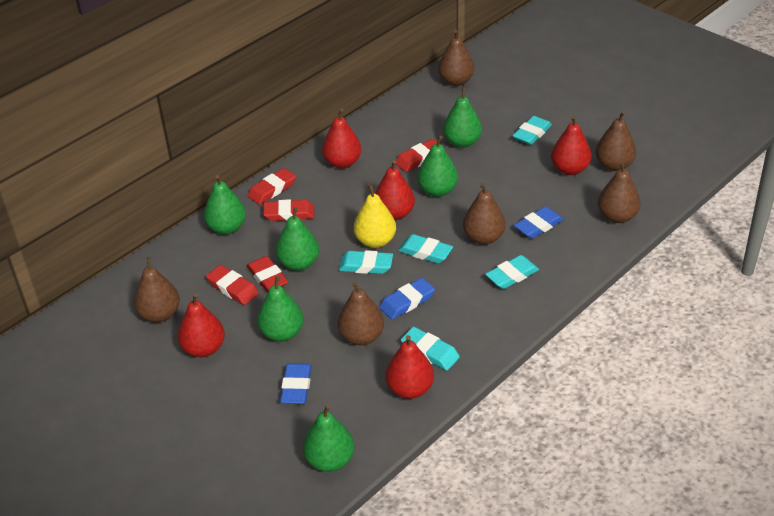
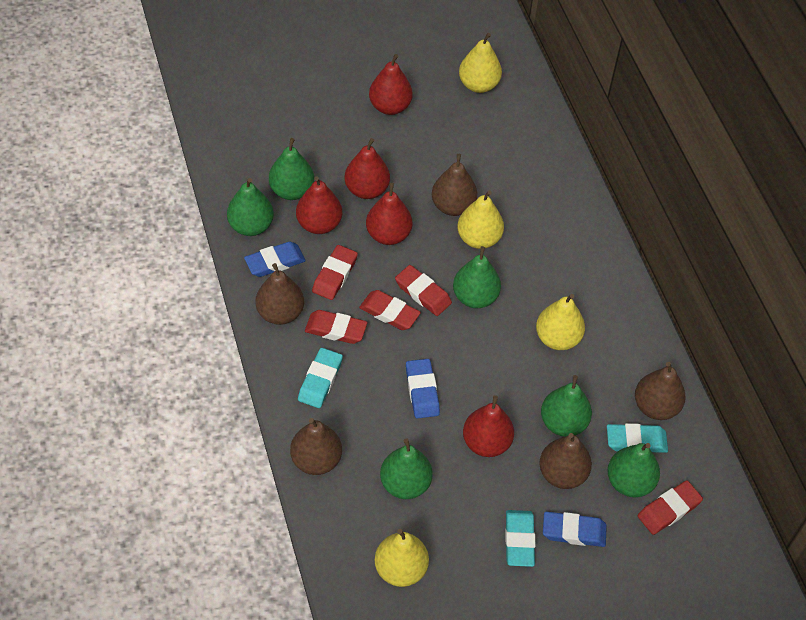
brown pear: [134,257,180,323] [338,281,384,345] [438,30,474,86] [463,183,506,245] [595,111,636,171] [598,161,641,223] = 6 -> [256,263,304,325] [290,418,342,475] [432,154,477,216] [539,433,592,489] [635,362,686,420] = 5
turquoise eraser: [339,250,393,274] [398,234,453,263] [401,327,460,370] [485,255,539,289] [512,116,552,145] = 5 -> [298,348,343,408] [505,510,536,567] [607,423,668,453] = 3
yellow pear: [354,184,396,248] = 1 -> [375,529,429,587] [457,191,504,249] [459,33,502,93] [536,294,585,350] = 4

